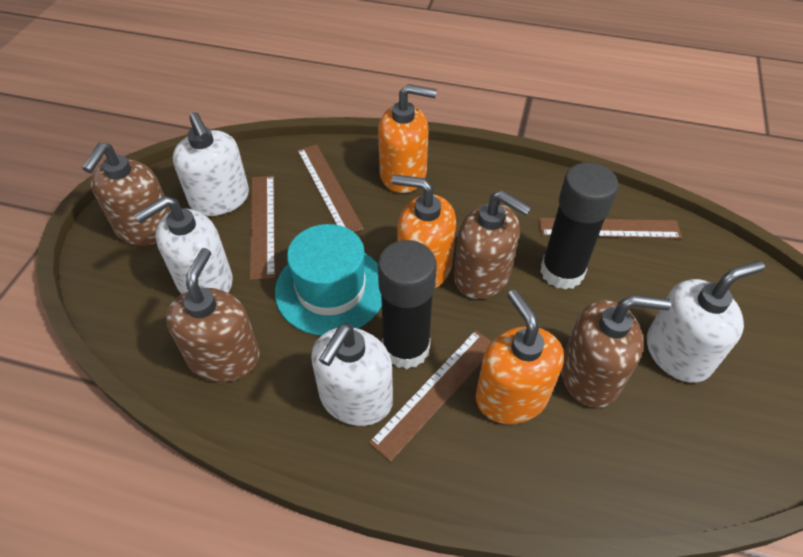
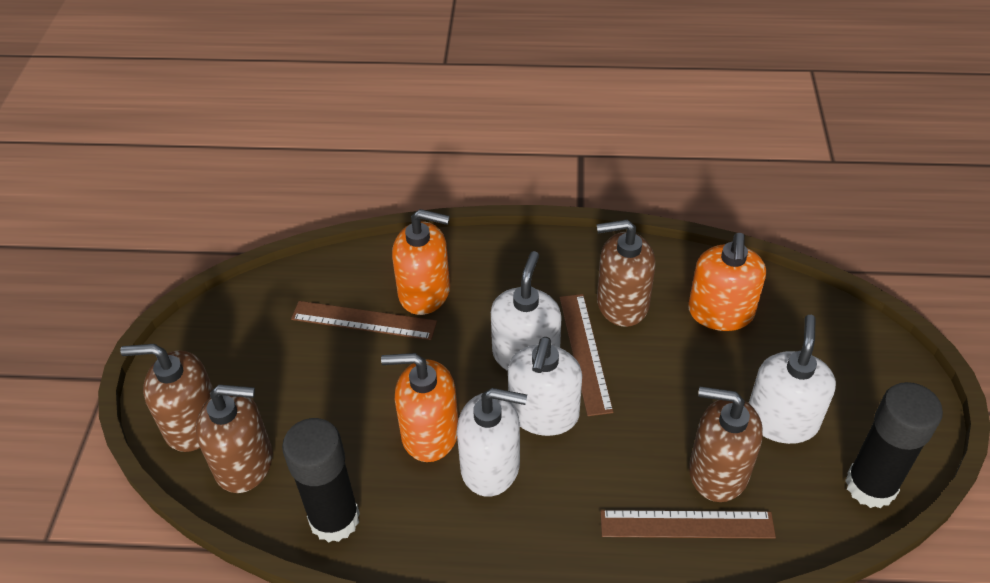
brown ruler: [250,176,275,280] [297,144,364,232] [369,330,492,462] [539,218,682,239] = 4 -> [291,301,437,340] [560,294,614,416] [600,510,776,539] = 3
turquoise hat: [275,224,382,336] = 1 -> none = 0

